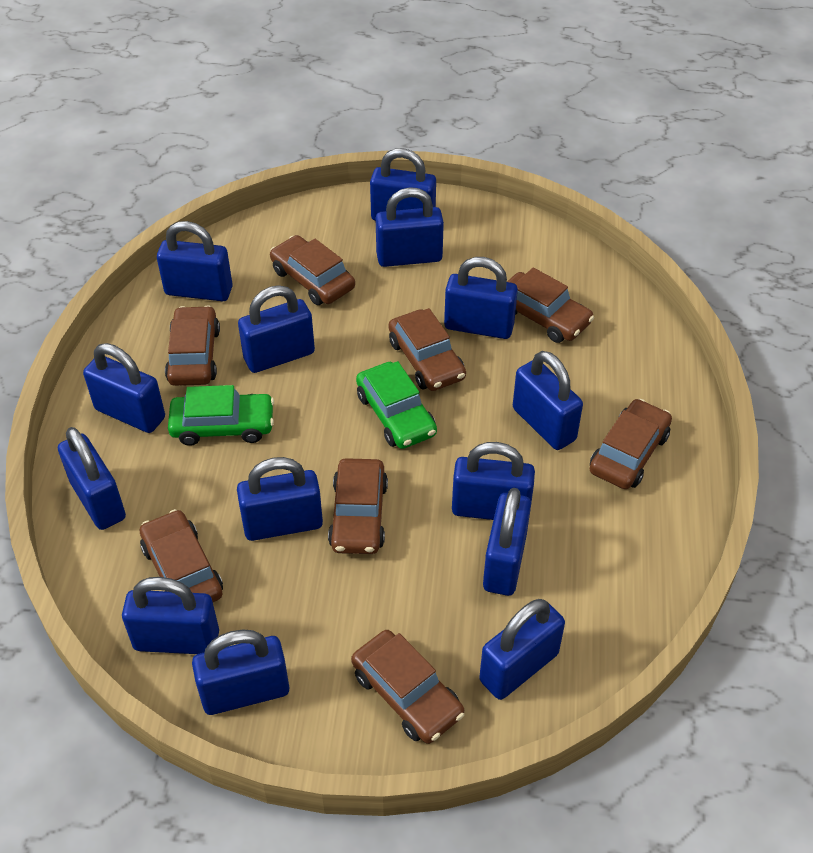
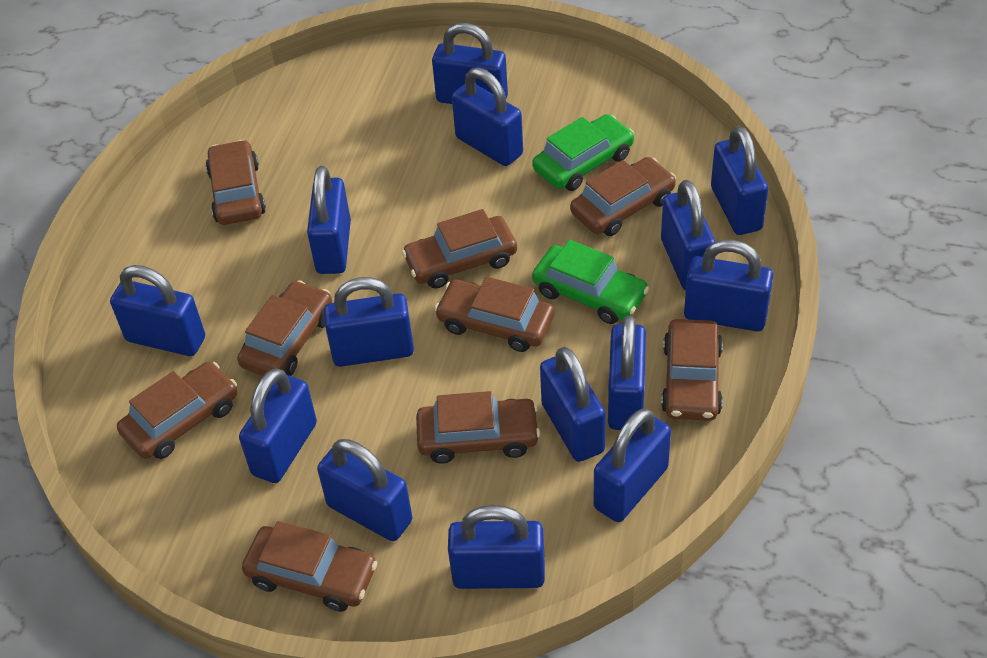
brown car: [140,509,223,602] [165,305,220,386] [270,235,355,305] [328,458,388,554] [351,630,464,744] [389,308,466,391] [507,267,594,343] [590,399,672,489] = 8 -> [117,362,237,459] [206,140,266,225] [237,280,332,376] [242,521,377,612] [402,209,517,288] [416,391,540,463] [434,277,554,352] [570,157,676,236] [661,319,723,421] = 9

